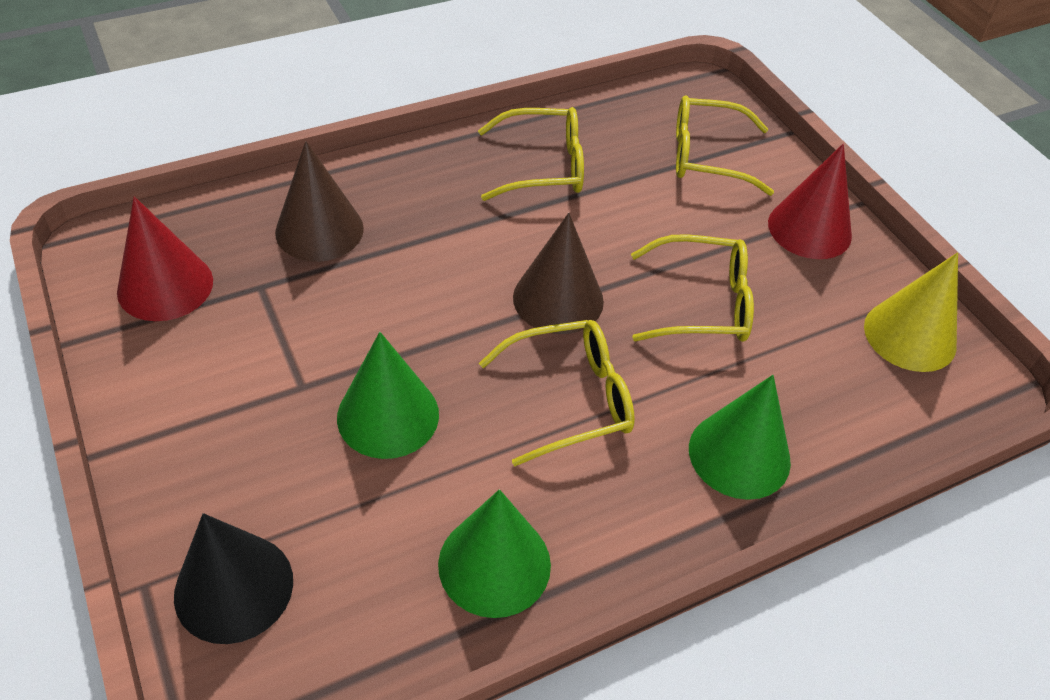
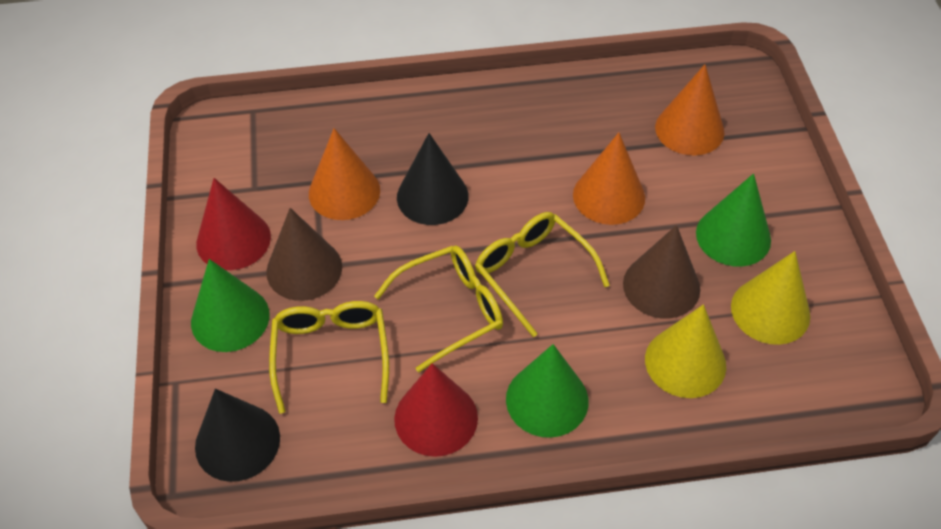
black cone: [174,513,293,644] = 1 -> [195,389,280,482] [397,133,469,225] = 2
orange cone: none = 0 -> [309,128,380,220] [573,133,645,225] [655,64,724,156] = 3
yellow cone: [864,252,958,372] = 1 -> [645,304,726,398] [731,251,810,345] = 2
yellow glasses: [478,107,584,201] [479,320,635,466] [631,234,754,342] [676,96,774,196] = 4 -> [269,301,389,414] [374,246,503,372] [475,212,610,337] = 3

